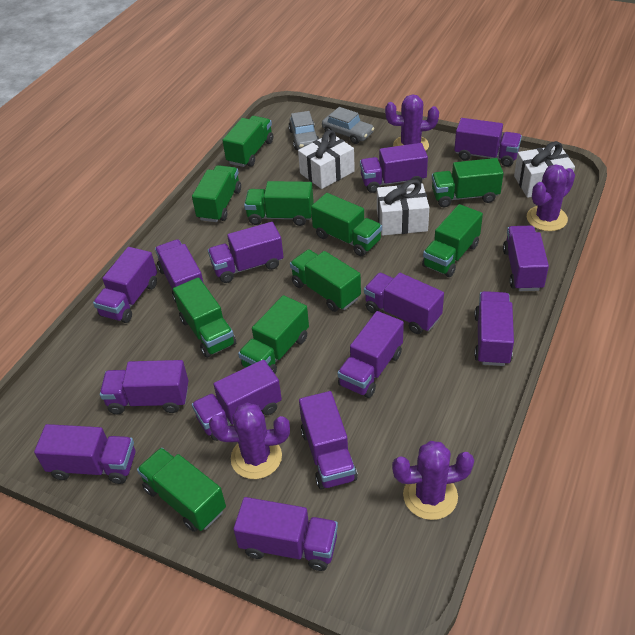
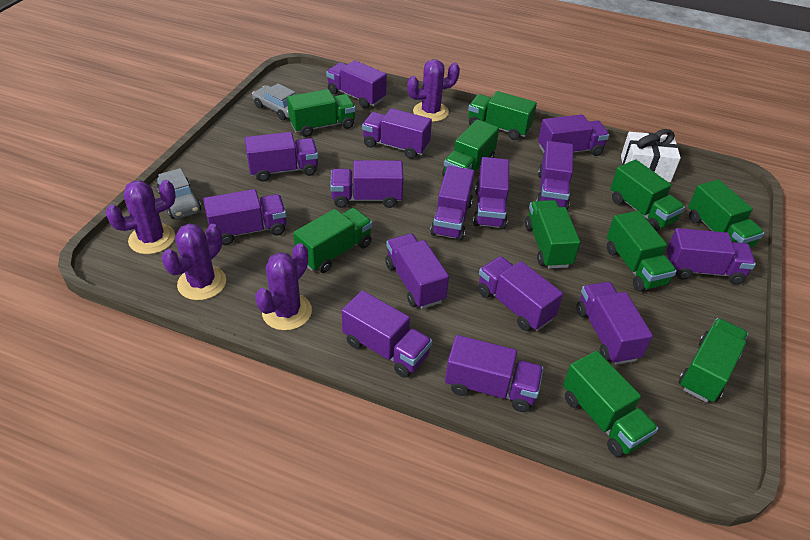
purple truck: [34,424,135,484] [93,247,157,323] [100,360,189,414] [155,239,204,302] [192,359,282,441] [208,222,284,283] [233,497,338,571] [299,391,358,490] [337,311,404,398] [360,143,428,193] [364,273,444,334] [454,118,522,167] [474,291,514,366] [503,226,549,291] = 14 -> [203,189,287,245] [245,132,318,182] [326,60,387,109] [330,160,403,208] [342,290,432,378] [362,108,432,159] [385,233,449,309] [430,166,474,240] [445,335,544,412] [473,157,509,229] [478,256,563,331] [536,141,573,209] [538,114,609,156] [576,282,653,365] [666,228,756,285] = 15
white gift: [298,130,355,189] [377,179,429,236] [514,141,575,198] = 3 -> [621,129,681,182] = 1

